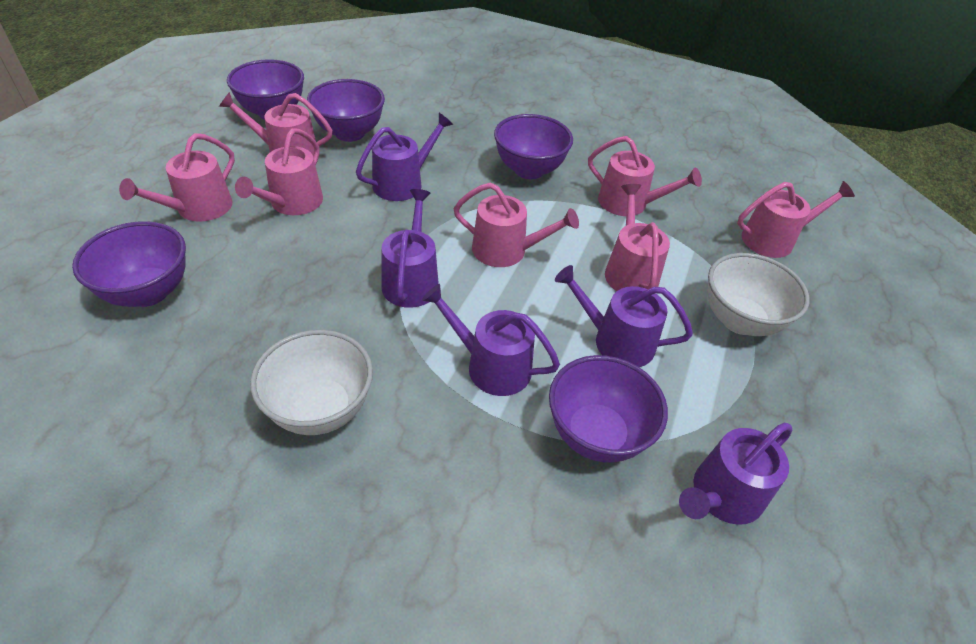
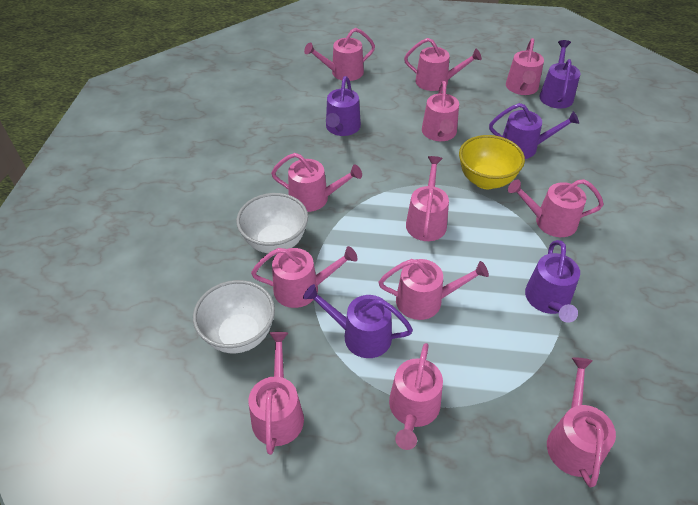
pink watering can: [119,133,235,222] [219,92,333,156] [235,128,323,215] [454,183,579,267] [588,136,702,216] [605,184,670,291] [737,181,855,258] = 7 -> [249,332,304,455] [251,246,358,308] [271,153,362,212] [304,28,375,81] [378,259,489,320] [389,343,443,450] [404,38,482,91] [406,156,449,241] [422,81,459,141] [506,38,544,95] [508,179,604,237] [547,357,616,487] = 12
purple bowl: [72,221,186,307] [227,59,304,120] [307,79,385,142] [494,114,573,179] [549,355,668,463] = 5 -> none = 0
yellow bowl: none = 0 -> [459,135,525,189] = 1

